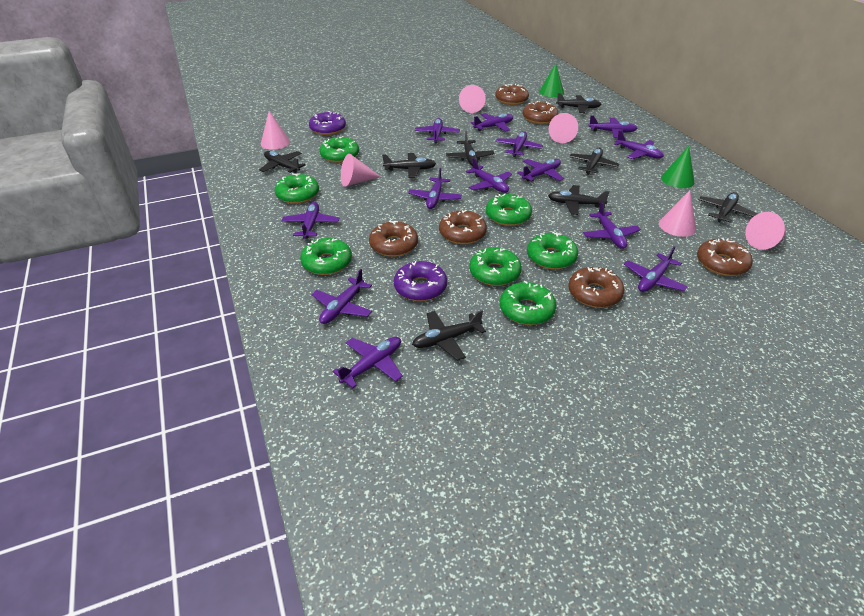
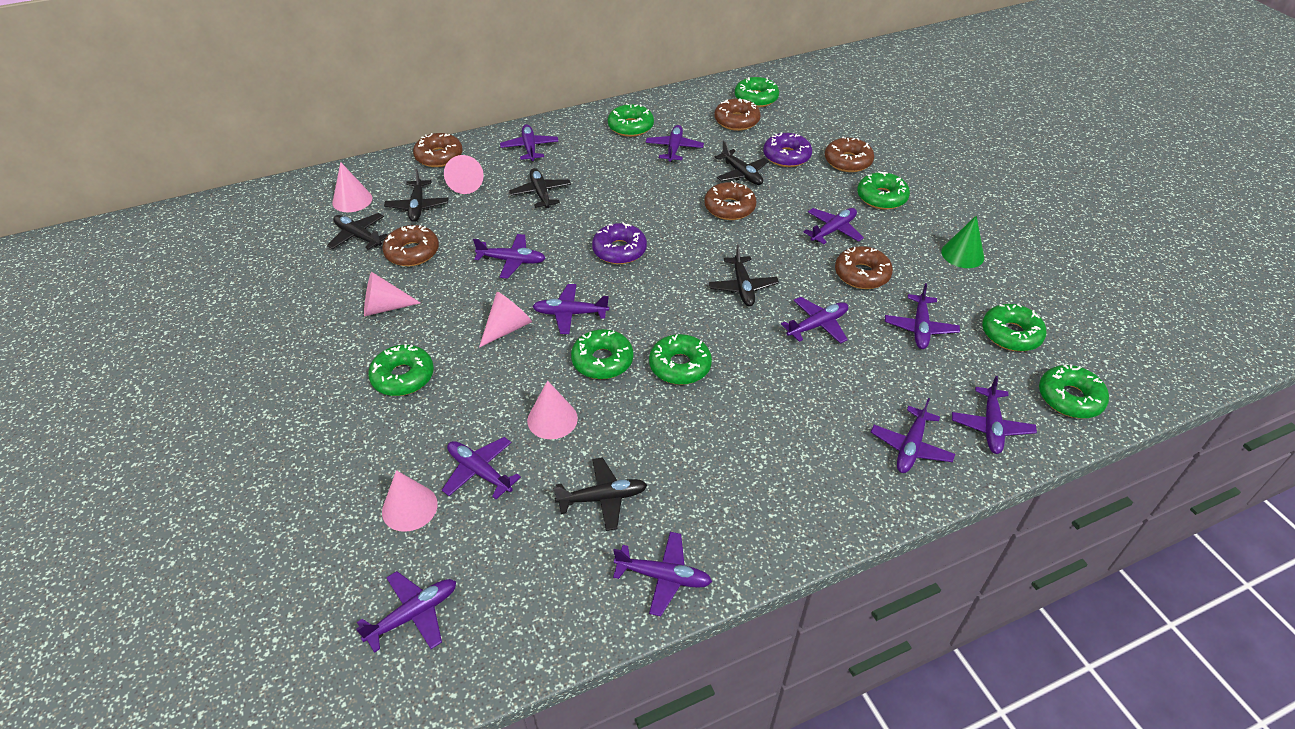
black plane: [259,151,305,173] [382,153,436,178] [412,310,486,361] [446,131,495,166] [548,185,610,215] [556,93,601,113] [569,148,619,175] [699,192,757,223] = 8 -> [327,213,388,250] [384,169,449,222] [509,168,571,208] [553,457,647,531] [709,244,779,306] [715,141,769,185] = 6
green cone: [539,63,564,97] [661,146,694,188] = 2 -> [941,216,984,268] = 1
green donut: [275,173,319,204] [300,238,352,275] [319,136,359,163] [469,247,522,286] [486,193,532,226] [500,281,556,325] [527,232,578,269] = 7 -> [368,344,434,396] [571,329,633,379] [608,103,654,137] [649,334,712,385] [735,77,779,107] [857,171,910,210] [982,303,1046,352] [1039,364,1109,419] = 8
purple plane: [282,202,339,239] [311,269,372,324] [333,337,403,388] [408,168,462,209] [415,118,460,143] [466,158,512,193] [471,113,513,132] [496,131,543,157] [517,159,564,182] [583,202,641,249] [588,115,637,138] [614,130,664,159] [624,246,688,292] = 13 -> [356,571,456,653] [442,437,521,499] [473,234,545,279] [500,124,558,161] [532,284,609,334] [613,532,712,616] [645,125,704,162] [781,297,848,344] [803,208,864,244] [871,398,955,473] [885,283,960,349] [952,376,1037,454] = 12

